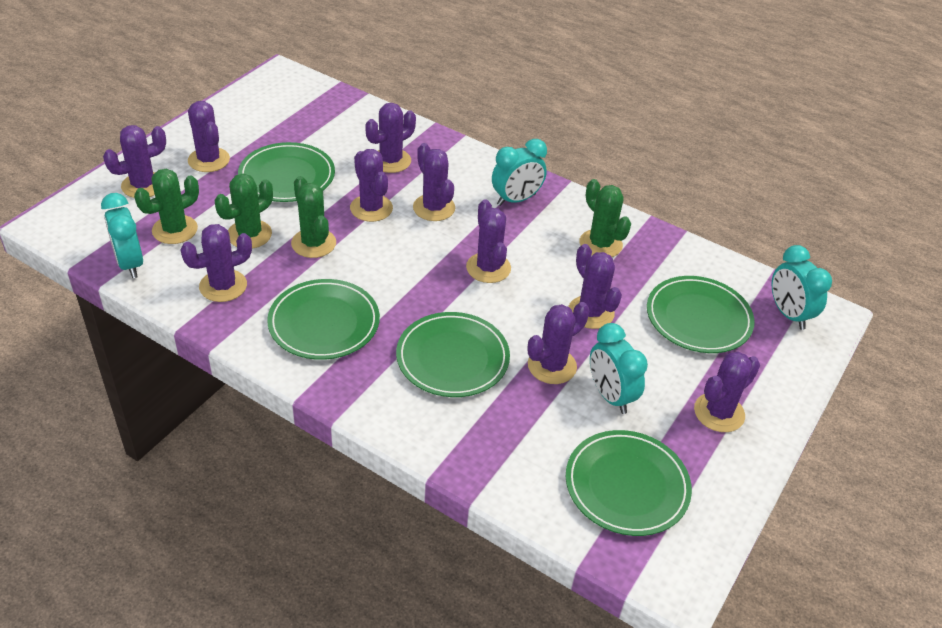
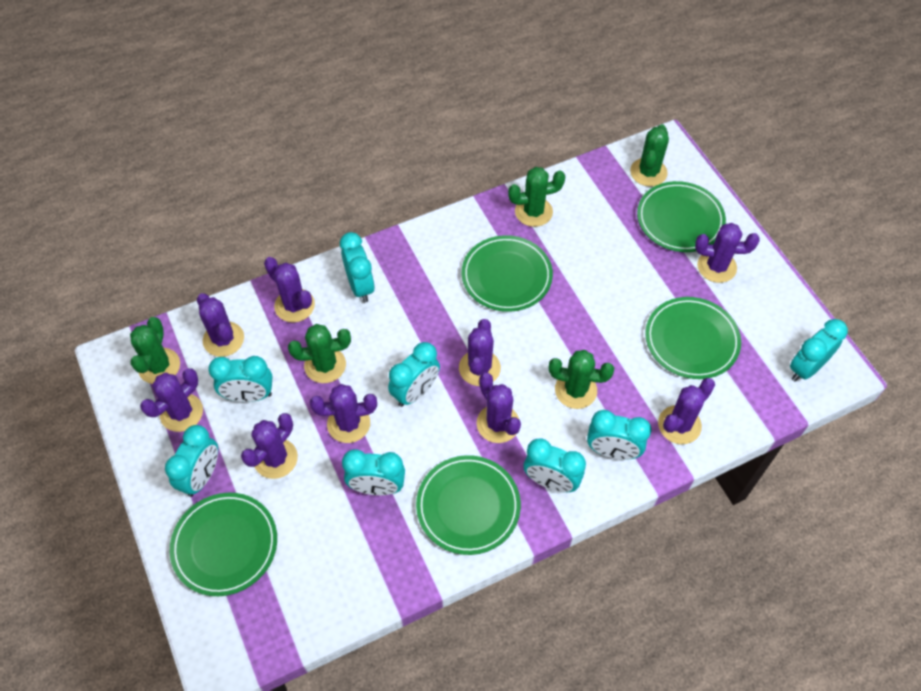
green cactus: [134,169,199,244] [215,173,273,249] [291,176,336,258] [579,179,631,257] = 4 -> [130,317,180,384] [288,324,351,383] [508,167,565,227] [548,350,614,409] [630,124,669,186] = 5
purple cactus: [103,125,166,198] [180,224,252,302] [188,101,230,172] [350,149,393,222] [365,103,416,173] [413,143,455,221] [466,199,511,283] [527,302,589,384] [568,244,622,329] [694,352,760,432] = 10 -> [140,368,203,432] [197,293,244,357] [241,413,298,479] [264,257,315,323] [310,384,377,443] [459,319,501,386] [476,373,521,443] [658,378,715,444] [695,223,760,283] = 9
turquoise clock: [101,193,143,278] [492,139,547,206] [590,323,648,414] [772,245,832,330] = 4 -> [165,425,218,497] [208,356,272,402] [340,232,375,302] [342,449,405,495] [388,342,440,407] [524,439,586,492] [587,410,651,460] [790,319,848,381] = 8

